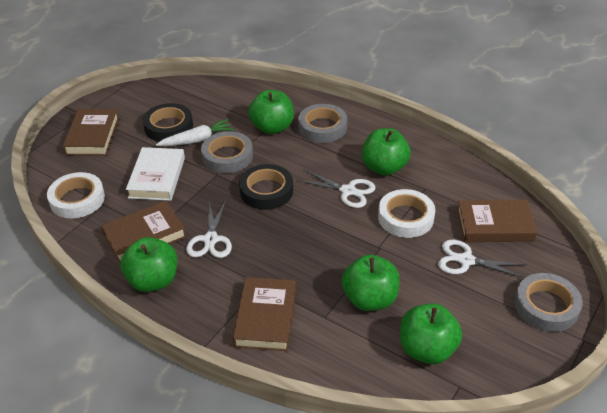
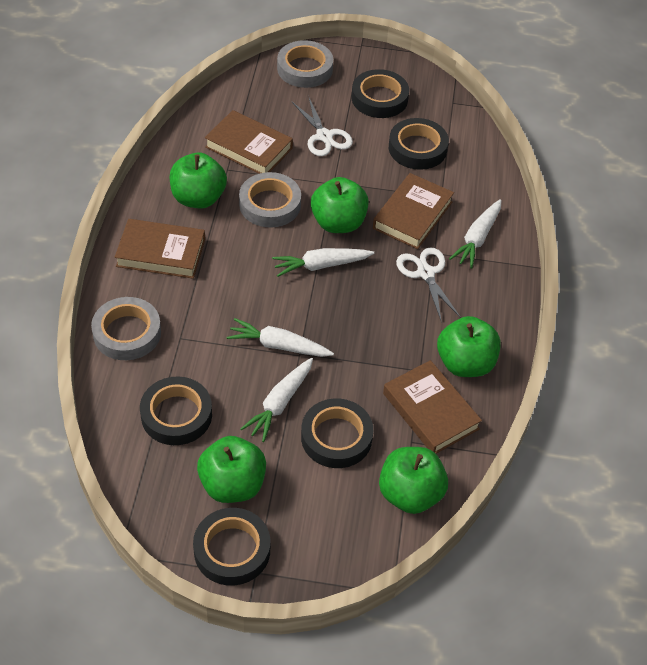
black tape: [143,103,193,142] [239,164,293,210] = 2 -> [140,377,212,445] [193,508,270,586] [301,399,373,468] [352,69,409,118] [389,118,449,170] = 5
white book: [126,147,185,201] = 1 -> none = 0
white carrot: [156,119,235,146] = 1 -> [227,318,334,357] [240,358,313,442] [272,248,374,277] [449,199,501,269] = 4
white scissors: [186,200,232,258] [297,169,376,208] [438,240,527,278] = 3 -> [292,96,353,156] [396,247,461,320] = 2
white tape: [47,172,105,218] [378,189,435,238] = 2 -> none = 0

